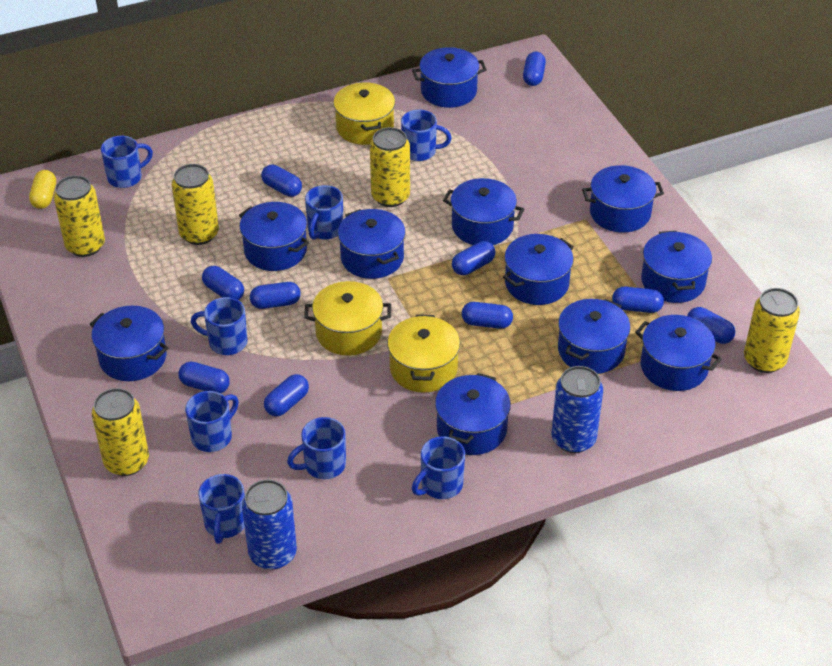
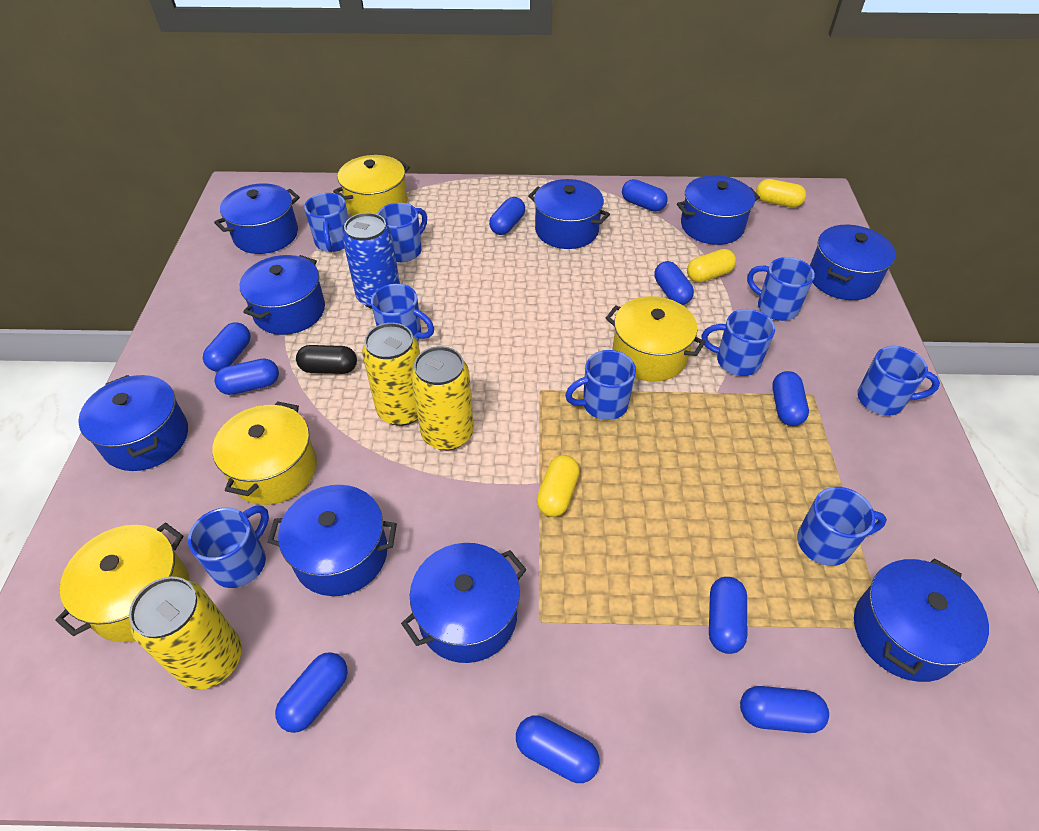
black capsule: none = 0 -> [296,345,357,374] = 1
blue can: [242,479,297,570] [551,366,603,453] = 2 -> [342,213,400,309] = 1
blue mug: [101,136,153,188] [185,391,239,452] [191,297,248,355] [198,474,245,544] [287,417,346,479] [305,185,343,240] [401,110,452,161] [412,436,465,499] = 8 -> [188,506,269,588] [304,193,348,252] [371,284,434,341] [377,203,427,262] [565,350,636,420] [702,309,775,376] [747,257,815,321] [797,487,887,566] [857,346,940,416] = 9
blue pot: [90,306,169,381] [239,202,309,271] [338,209,405,279] [412,47,487,108] [435,373,511,455] [443,178,524,245] [503,234,574,305] [558,299,630,374] [582,165,664,233] [635,315,722,391] [641,231,712,303] = 11 -> [78,375,188,471] [214,183,300,254] [240,255,325,335] [268,485,397,596] [401,543,527,663] [528,179,610,249] [677,175,760,245] [810,225,896,300] [854,558,989,682] = 9
yellow can: [54,175,105,257] [92,388,149,476] [172,164,219,245] [370,127,410,207] [744,288,800,373] = 5 -> [129,577,242,690] [362,323,420,426] [411,346,473,450] = 3
yellow capsule: [29,170,56,209] = 1 -> [537,455,580,517] [687,249,736,283] [756,179,806,207] = 3
yellow pot: [304,281,391,356] [333,82,395,145] [387,315,460,393] = 3 -> [55,523,190,642] [212,401,317,505] [333,155,410,216] [606,296,705,382] = 4

